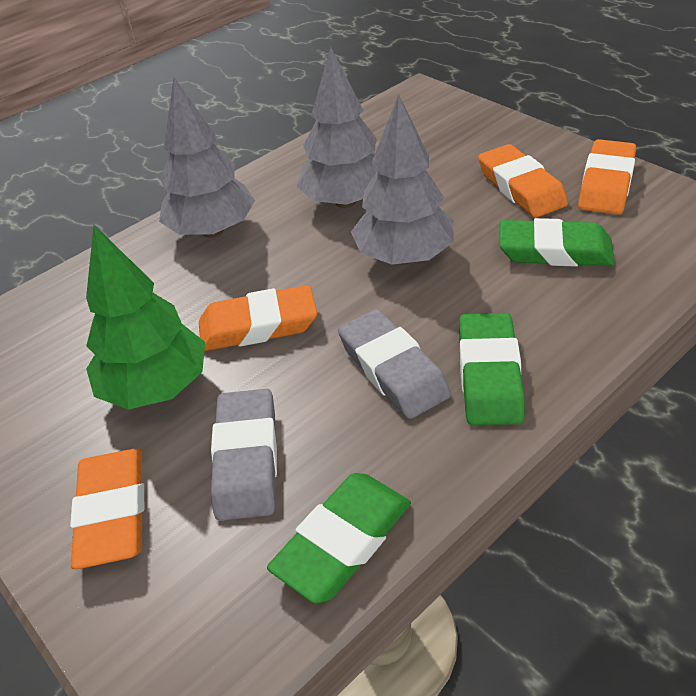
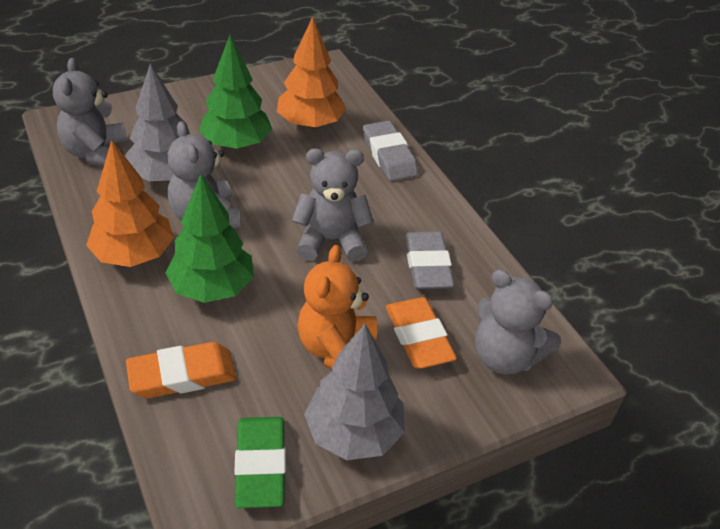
green eraser: [267,473,411,603] [459,313,525,425] [499,218,615,267] = 3 -> [234,417,286,508] = 1
green tree: [86,225,205,409] = 1 -> [166,174,254,303] [199,35,272,150] = 2
grey teddy bear: none = 0 -> [53,58,127,166] [167,121,241,228] [292,148,374,262] [475,269,561,375] = 4
grey tree: [159,77,255,238] [296,47,377,208] [351,94,454,265] = 3 -> [125,63,190,182] [304,324,405,460] = 2
orange eraser: [70,449,144,569] [199,285,317,351] [478,144,568,218] [578,139,636,215] = 4 -> [126,342,236,398] [386,297,457,368] = 2
orange teddy bear: none = 0 -> [297,245,377,370] = 1
orange tree: none = 0 -> [86,140,174,267] [277,17,346,129] = 2

